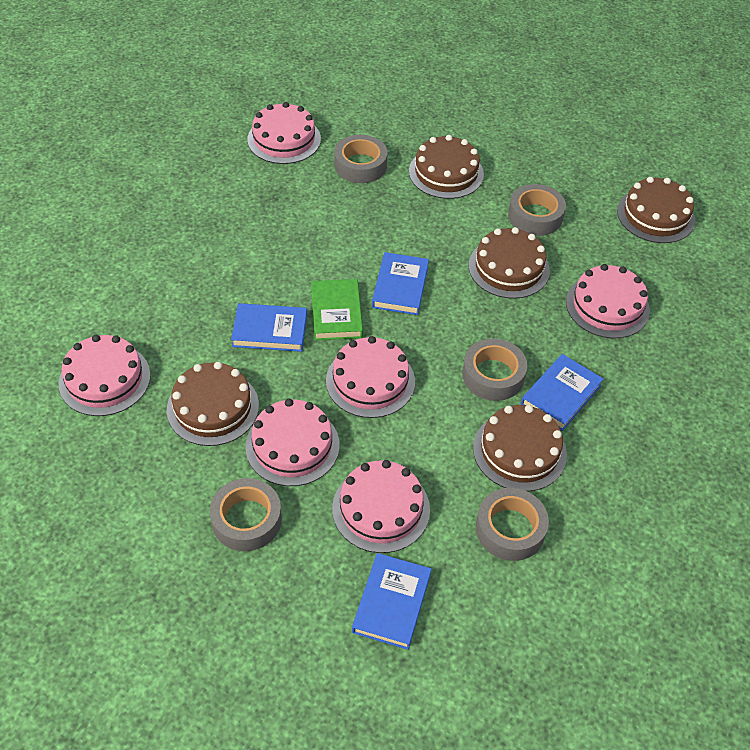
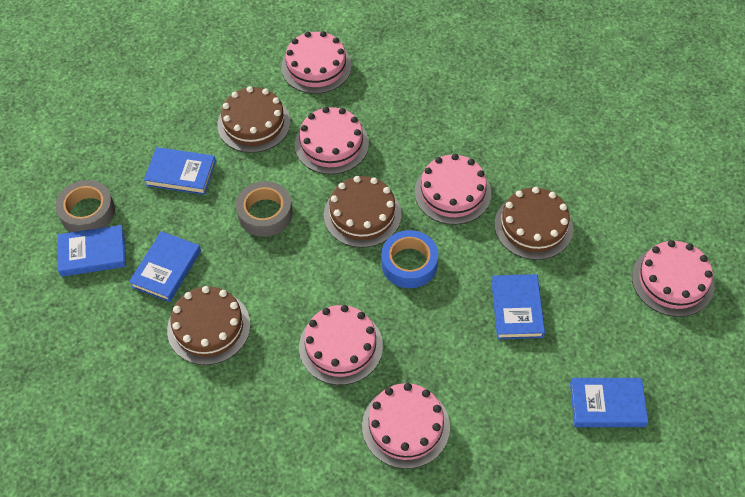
blue book: [231,303,307,352] [352,553,431,650] [372,252,429,315] [521,354,604,431] = 4 -> [58,225,126,277] [129,231,201,302] [144,147,216,195] [491,274,545,339] [570,378,648,427] = 5
blue tape: none = 0 -> [381,230,438,288] = 1
brown cake: [167,362,259,446] [409,135,484,199] [469,227,550,299] [473,405,567,492] [617,177,695,243] = 5 -> [167,286,251,365] [217,86,291,153] [324,176,402,248] [495,187,573,260] = 4
green book: [311,279,363,340] = 1 -> none = 0
grey tape: [210,478,282,551] [334,135,388,183] [462,339,527,401] [476,488,549,561] [508,184,566,236] = 5 -> [56,180,115,232] [236,181,292,237] = 2

